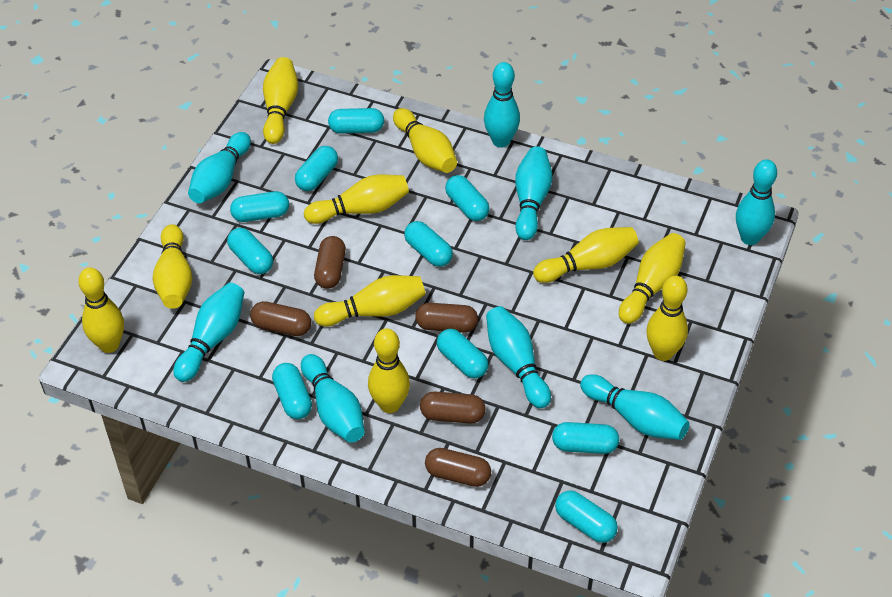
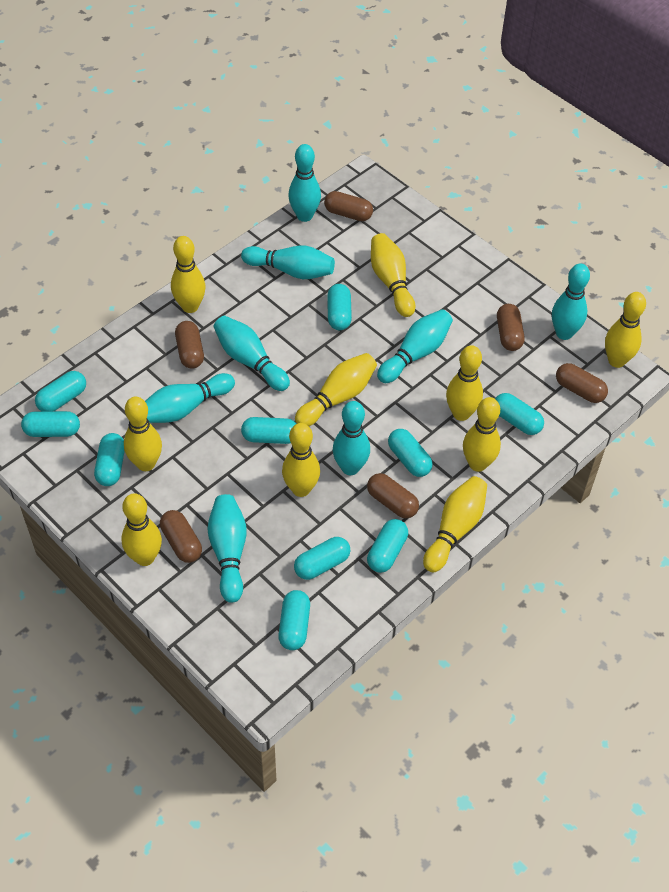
brown capsule: [250,301,311,336] [314,236,346,289] [415,303,478,333] [420,391,486,424] [425,448,491,487] = 5 -> [160,510,202,563] [175,321,204,369] [324,191,373,221] [367,473,419,518] [497,304,525,351] [556,363,608,403] = 6

